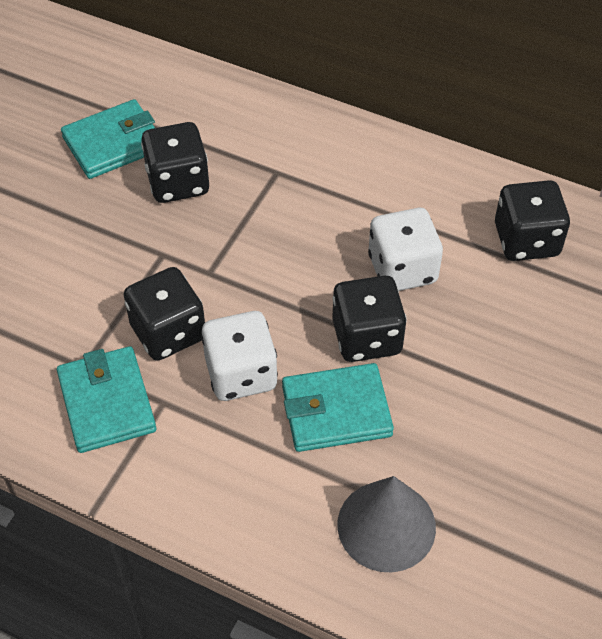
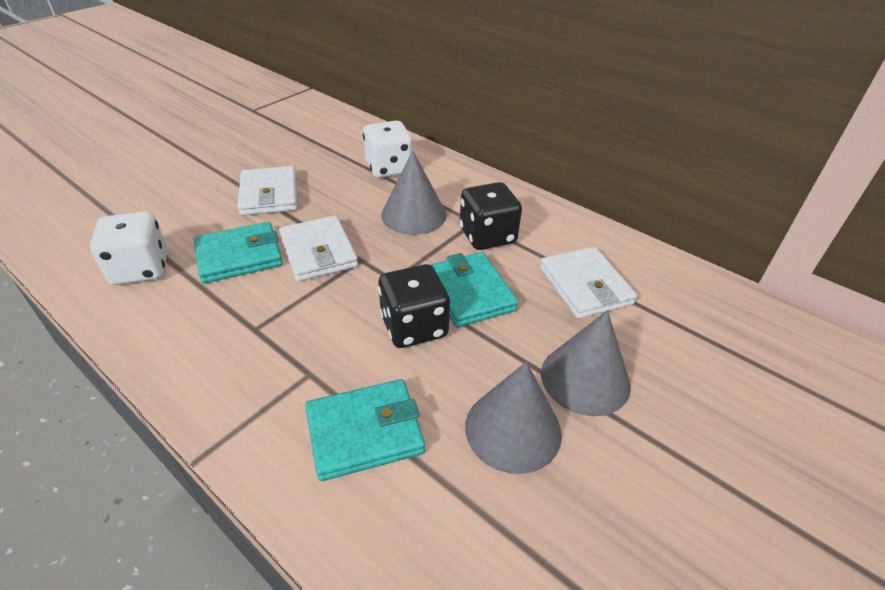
black dice: [124,267,205,361] [141,122,209,203] [332,276,407,362] [495,180,570,261] = 4 -> [378,264,450,348] [460,182,522,250] = 2
grey cone: [337,476,436,572] = 1 -> [381,151,447,235] [465,362,562,474] [541,310,631,416] = 3
white wallet: none = 0 -> [237,166,297,216] [279,215,358,282] [540,247,637,319] = 3

